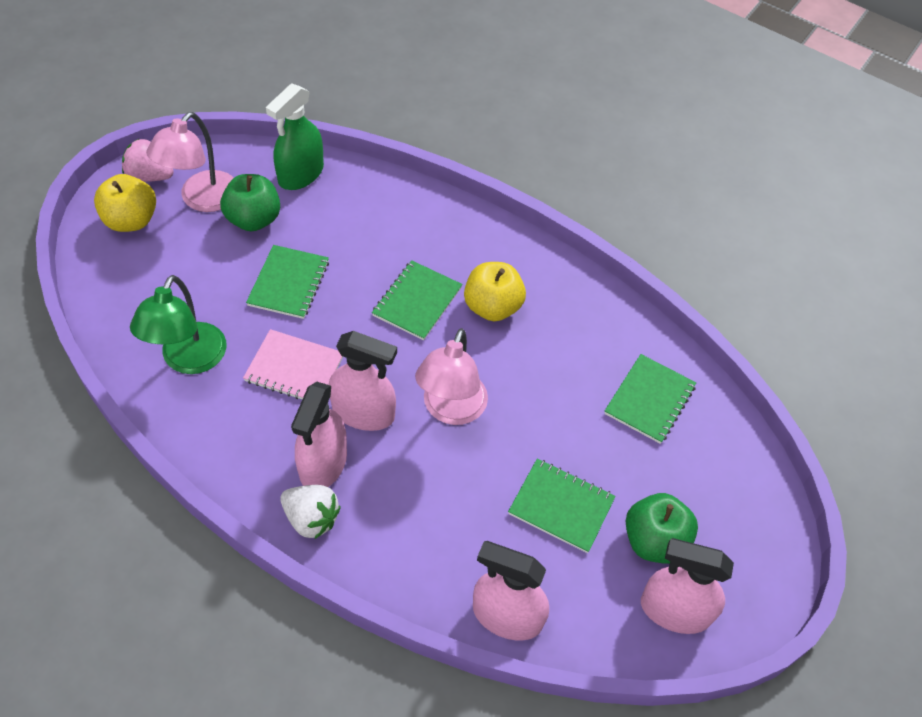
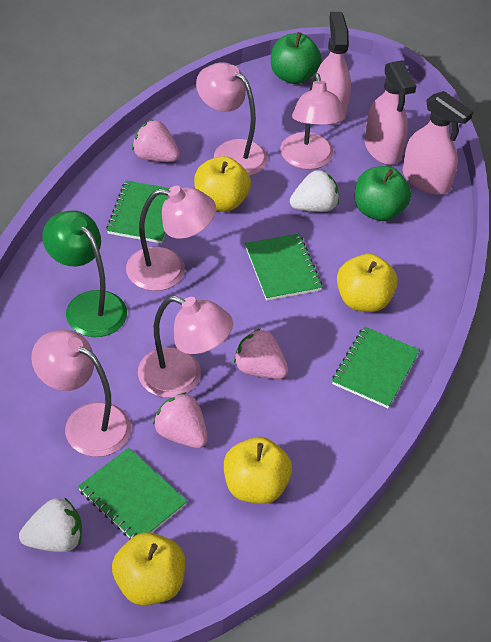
green spray bottle: [266,83,324,190] = 1 -> none = 0
pink lamp: [146,112,234,212] [415,328,488,425] = 2 -> [31,330,131,457] [126,186,216,291] [138,296,233,398] [196,62,268,176] [280,73,345,170] = 5
pink notebook: [243,329,343,399] = 1 -> none = 0
pink spray bottle: [291,382,347,487] [329,331,397,431] [473,541,549,641] [641,538,734,634] = 4 -> [317,12,351,125] [365,60,416,165] [403,91,474,195] = 3
pink strawberry: [122,139,173,182] = 1 -> [132,120,180,162] [153,392,208,448] [234,328,288,379] = 3
white strawberry: [280,485,341,540] = 1 -> [19,497,82,552] [290,170,339,212] = 2
yellow apple: [94,174,156,232] [464,262,526,321] = 2 -> [112,532,185,605] [194,156,251,212] [224,437,292,504] [337,254,398,312] = 4

